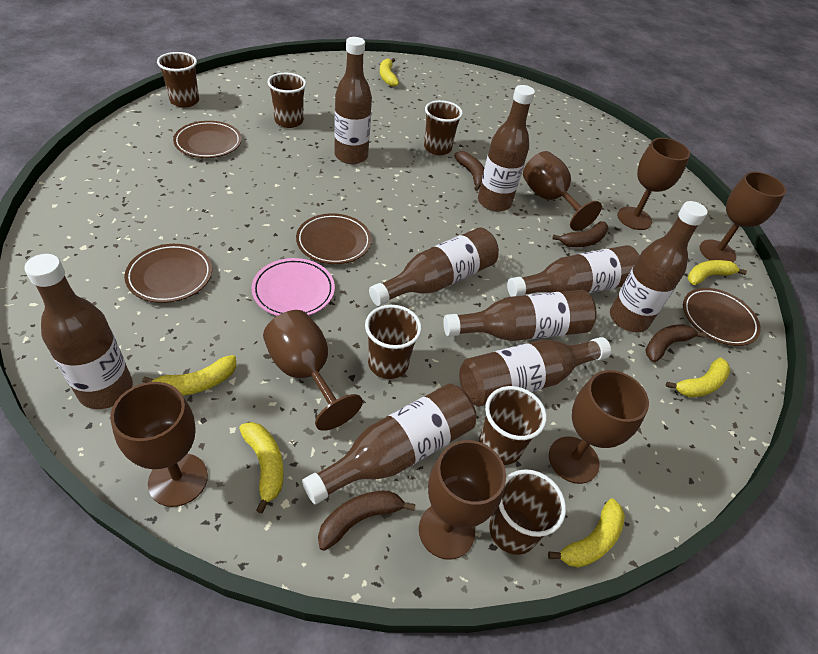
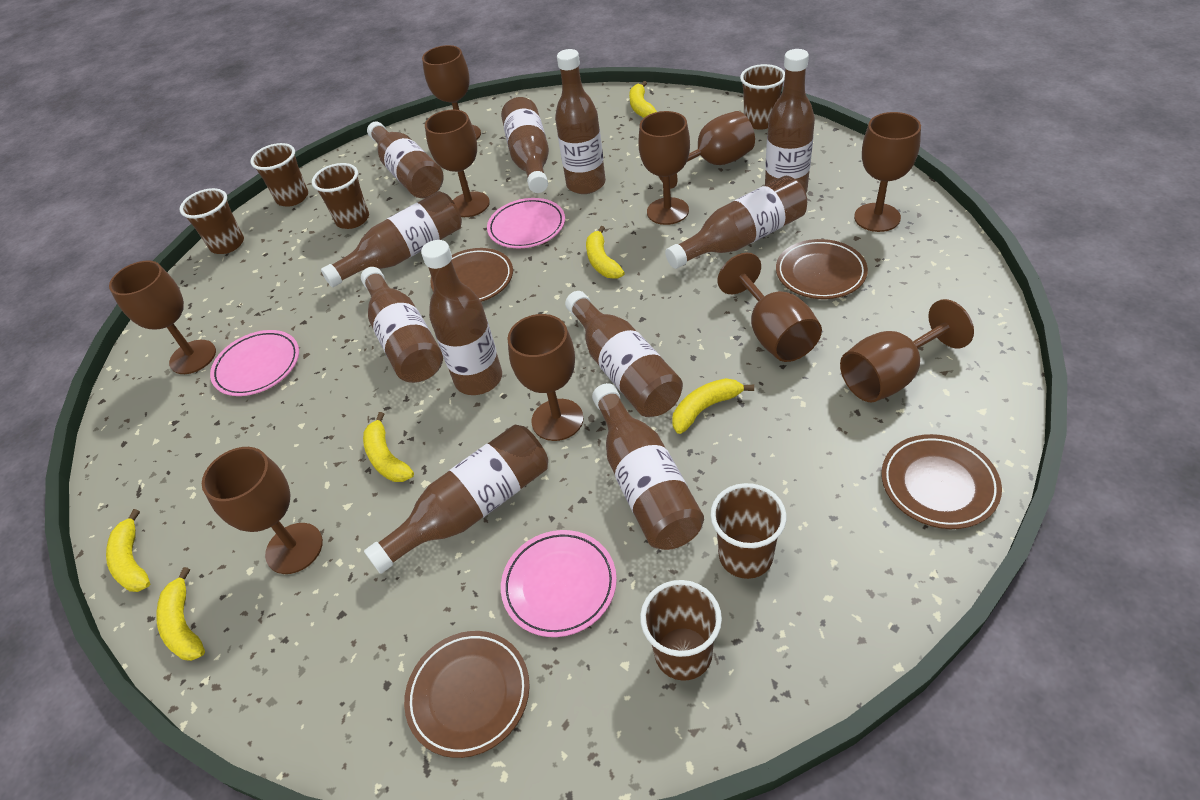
brown banana: [318,491,415,551] [454,151,484,191] [552,221,608,247] [645,324,706,362] = 4 -> none = 0
brown bottle: [24,254,133,409] [302,384,476,504] [334,37,372,164] [369,227,499,306] [443,290,597,341] [459,337,611,407] [478,85,535,212] [507,245,640,297] [610,201,708,332] = 9 -> [321,191,462,287] [361,267,443,383] [364,424,548,574] [367,121,444,198] [421,240,502,395] [501,97,549,193] [555,49,606,194] [565,291,683,417] [592,383,704,550] [665,176,807,269] [765,49,815,193] = 11
brown goblet: [110,382,208,507] [263,310,363,431] [419,440,506,559] [523,151,602,231] [549,370,649,484] [617,138,690,230] [699,172,786,263] = 7 -> [109,261,216,374] [202,447,323,574] [422,45,481,139] [425,109,490,217] [508,314,584,441] [638,111,690,225] [659,111,755,189] [718,253,822,362] [840,299,974,402] [854,112,921,232] = 10
pink plate: [252,258,335,316] = 1 -> [210,330,299,396] [487,198,565,248] [501,530,617,637] = 3

